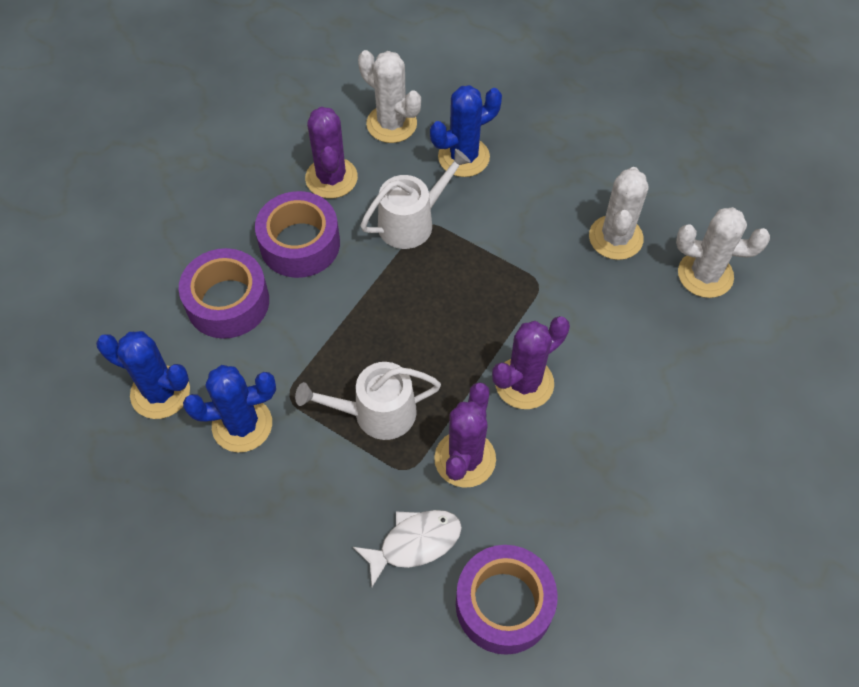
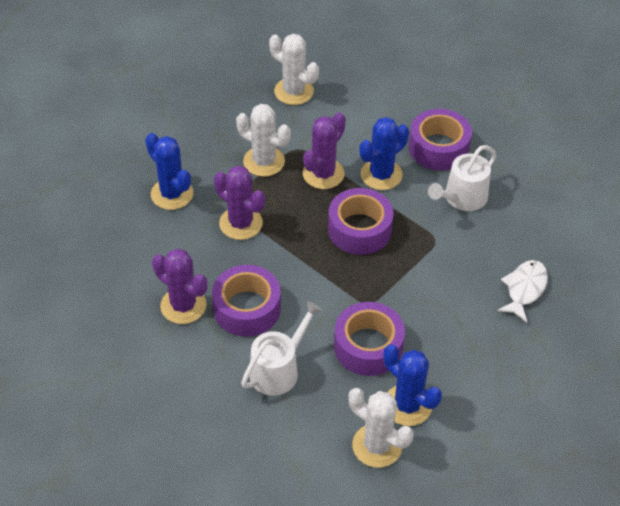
purple tape: [179,248,269,339] [255,191,340,278] [456,545,558,655] = 3 -> [212,265,281,337] [328,188,393,255] [334,302,405,376] [409,109,472,170] = 4

